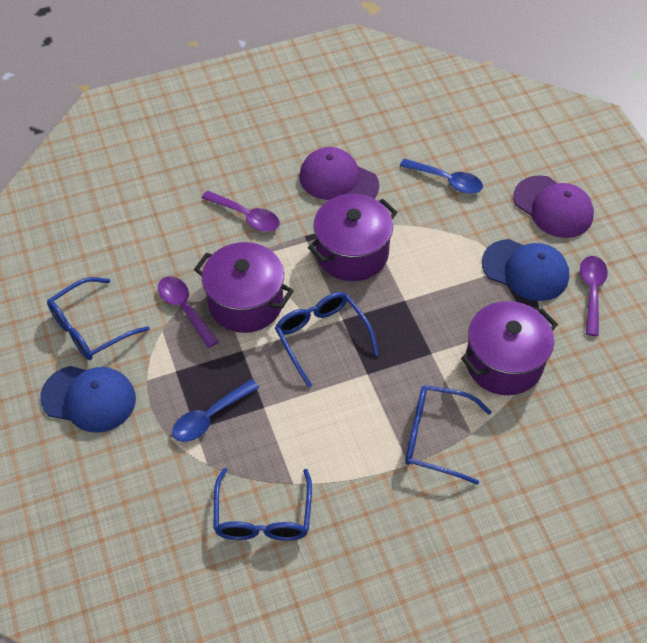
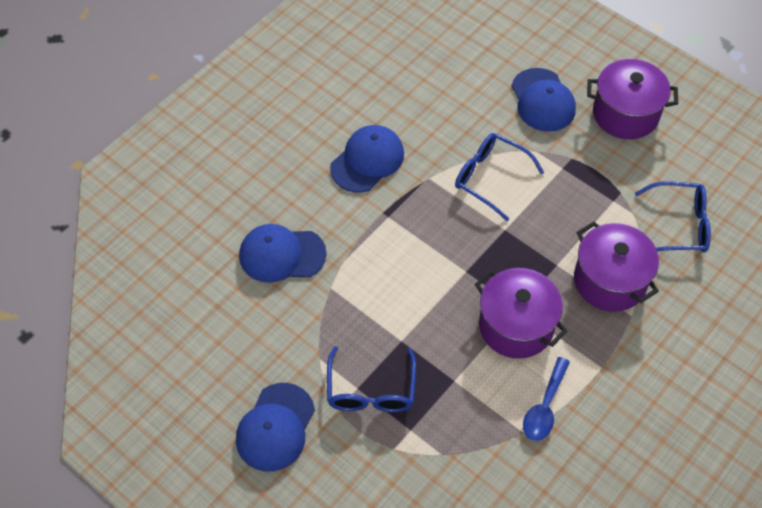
blue cap: [40,366,136,433] [482,239,569,301] = 2 -> [236,383,315,472] [239,224,327,283] [330,125,404,192] [512,68,576,132] = 4
blue glasses: [47,277,150,360] [214,468,312,541] [275,292,379,388] [405,385,492,485] = 4 -> [327,346,416,412] [455,133,545,221] [635,181,711,252] = 3
blue spoon: [172,379,259,442] [400,159,483,194] = 2 -> [523,357,570,441] = 1
purple cap: [299,147,379,200] [513,175,594,238] = 2 -> none = 0
purple spoon: [158,276,219,348] [202,191,280,232] [580,256,608,336] = 3 -> none = 0

